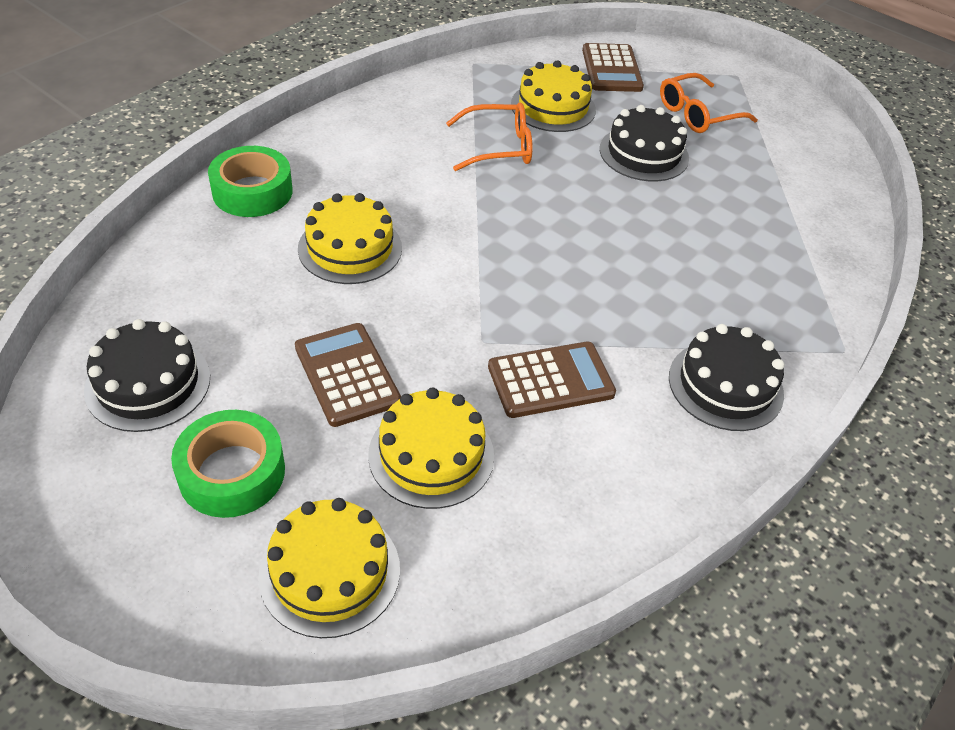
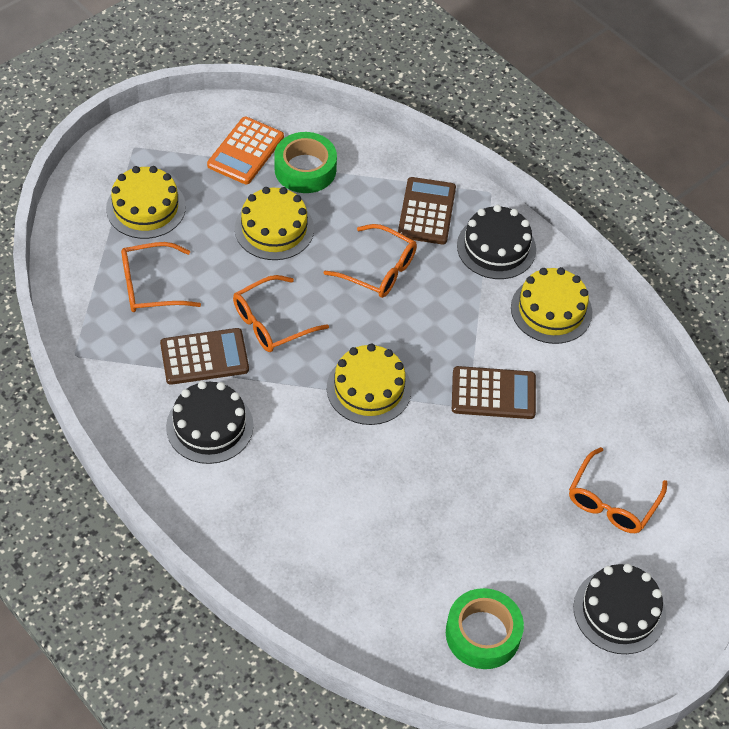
orange calculator: none = 0 -> [207,117,284,184] = 1
orange glasses: [446,103,533,171] [660,73,758,133] = 2 -> [121,242,201,312] [233,275,329,352] [324,224,417,298] [569,447,667,533] = 4

